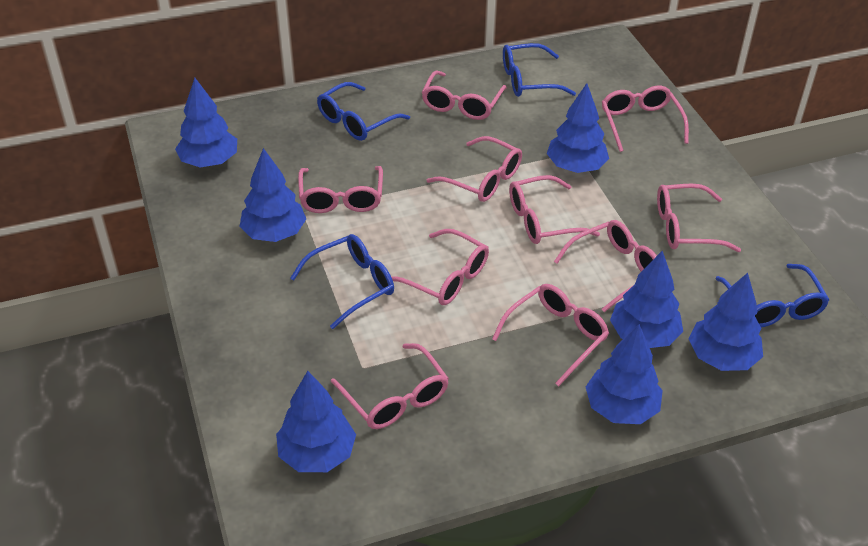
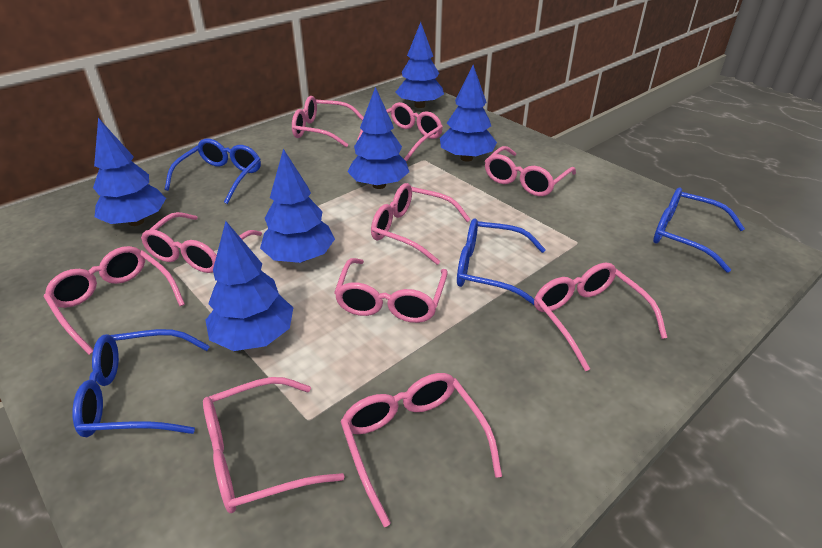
blue tree: [175,78,237,167] [239,148,306,242] [276,371,356,472] [547,83,609,173] [586,324,663,424] [610,251,683,348] [689,273,763,371] = 7 -> [93,118,166,226] [205,221,293,351] [260,149,335,263] [347,87,409,189] [395,22,444,108] [440,65,497,161] = 6

